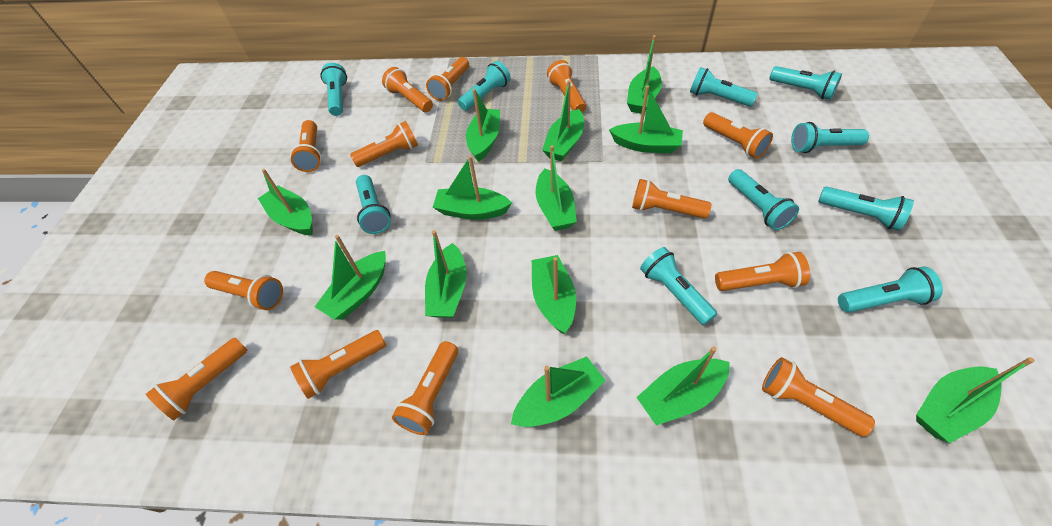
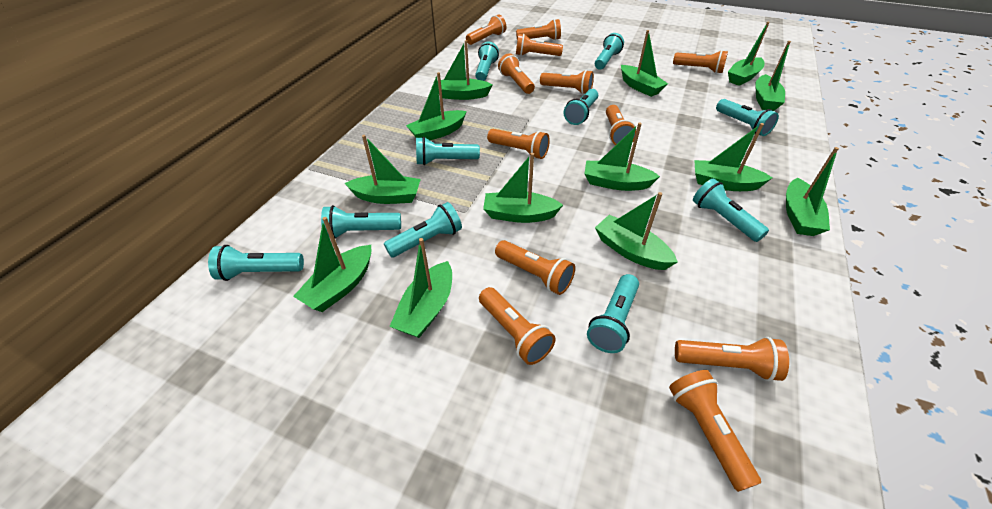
orange flashlight: [146,338,247,420] [204,271,283,310] [290,120,322,172] [290,330,386,399] [350,121,418,167] [382,67,433,112] [392,341,458,435] [426,57,469,101] [547,60,586,113] [632,179,711,219] [703,112,773,159] [715,252,810,291] [762,357,875,437] = 13 -> [466,14,506,45] [479,287,556,365] [487,129,550,159] [495,240,575,295] [498,53,535,94] [516,19,561,40] [516,34,563,56] [540,70,594,95] [606,105,636,145] [669,370,761,492] [673,50,728,73] [675,337,789,381] = 12

